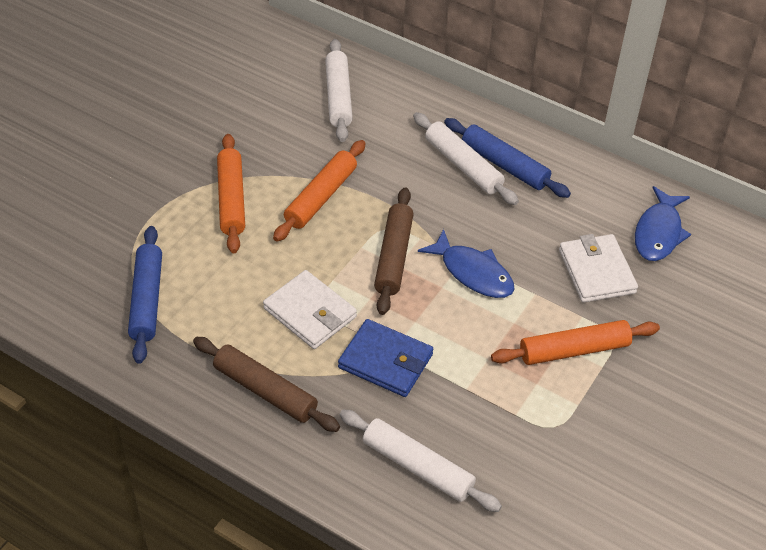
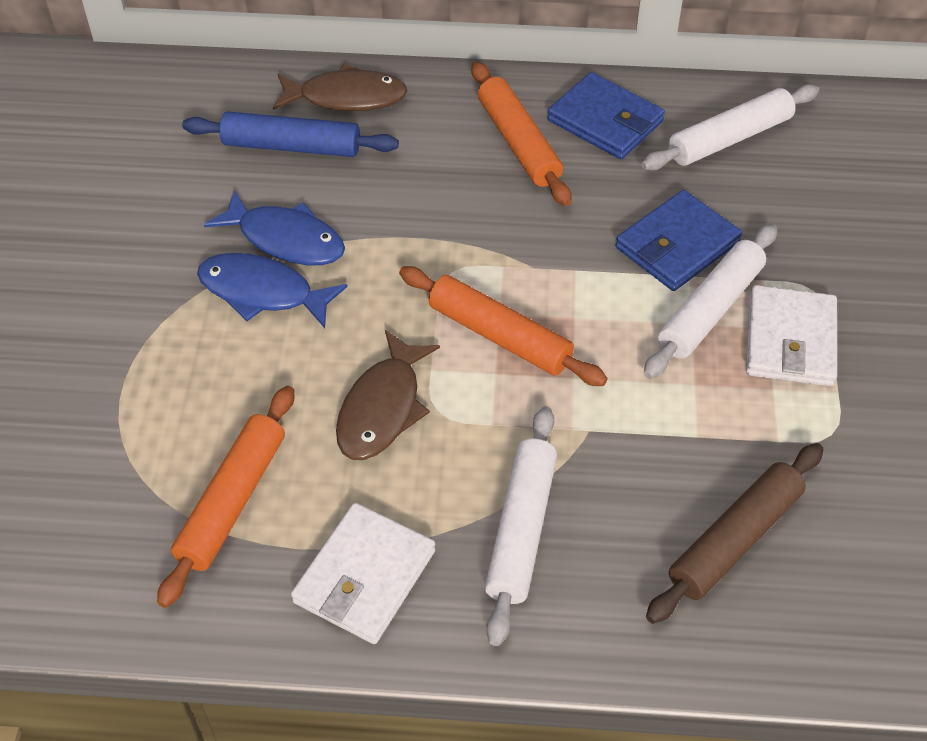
blue rolling pin: [128,226,162,364] [444,118,571,198] = 2 -> [182,111,399,157] = 1
blue wallet: [338,319,433,397] = 1 -> [547,72,665,159] [616,190,742,291] = 2
brown fish: none = 0 -> [273,64,408,111] [336,330,440,460] = 2
brown rolling pin: [193,337,340,432] [374,187,414,315] = 2 -> [646,443,824,624] = 1

